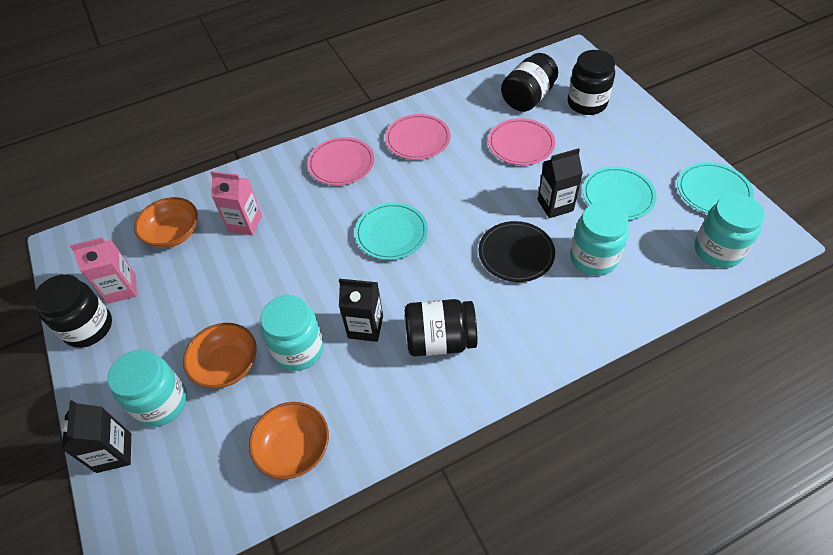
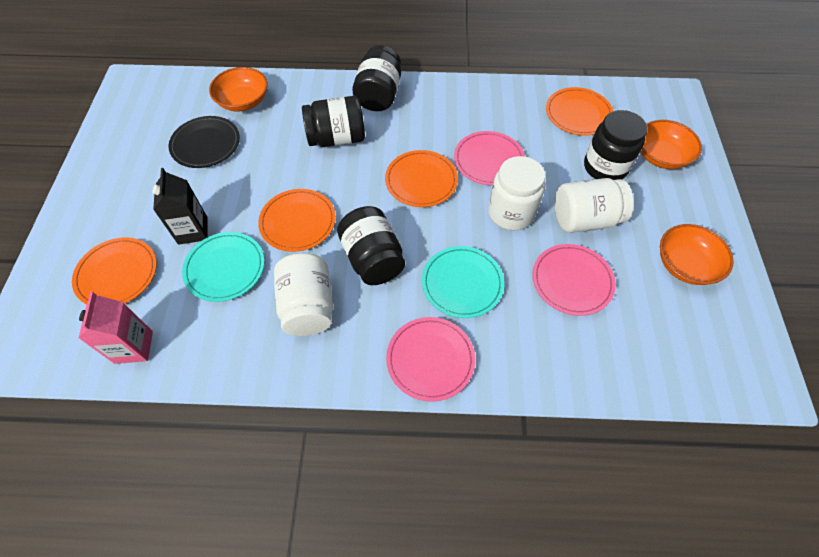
black carton: [61,400,131,473] [339,279,383,342] [538,148,583,218] = 3 -> [152,168,208,245] = 1
orange plate: none = 0 -> [72,237,157,305] [258,189,336,252] [385,150,458,207] [546,87,613,136] = 4
pink carton: [70,237,137,304] [210,171,262,236] = 2 -> [78,292,153,364] = 1
turquoise jar: [108,350,187,427] [260,295,324,371] [570,202,629,276] [694,194,765,268] = 4 -> none = 0
turquoise plate: [355,203,428,260] [582,167,656,220] [677,162,754,214] = 3 -> [182,232,265,302] [422,246,504,318] = 2
white jar: none = 0 -> [274,253,333,336] [488,156,545,230] [555,178,633,233] = 3

